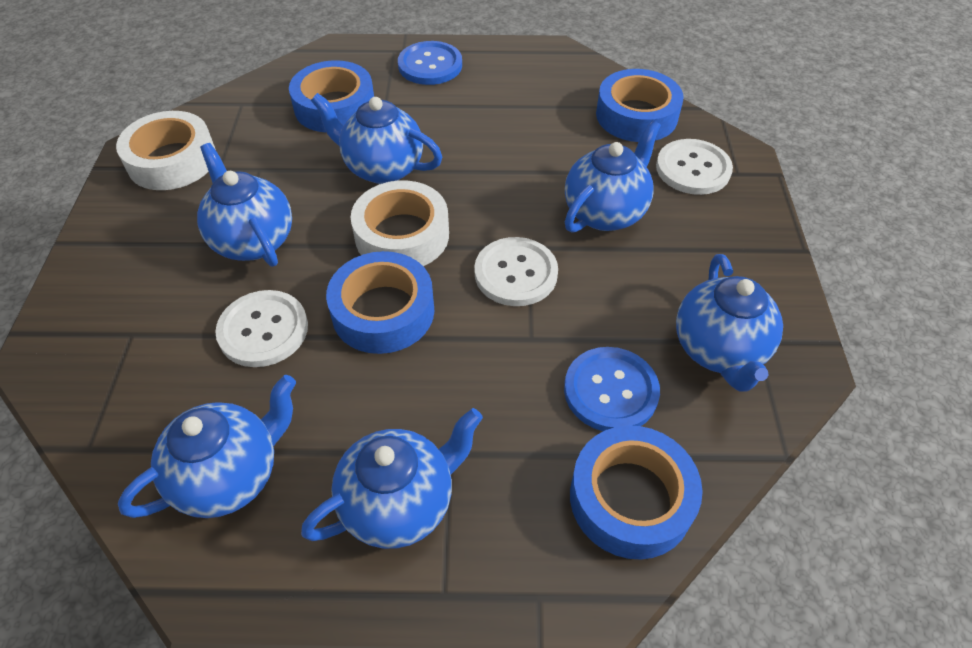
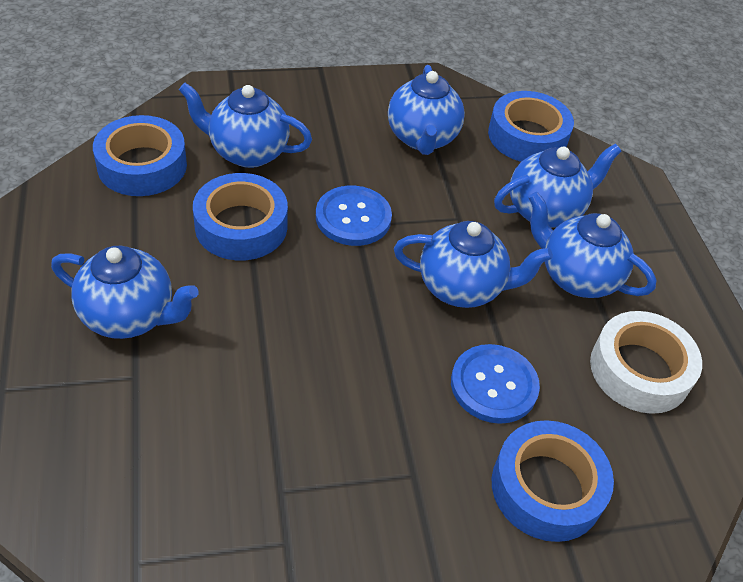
white button: [215,290,308,367] [474,237,558,306] [656,139,733,195] = 3 -> none = 0
white tape: [116,111,216,190] [350,180,449,266] = 2 -> [590,311,702,414] = 1

